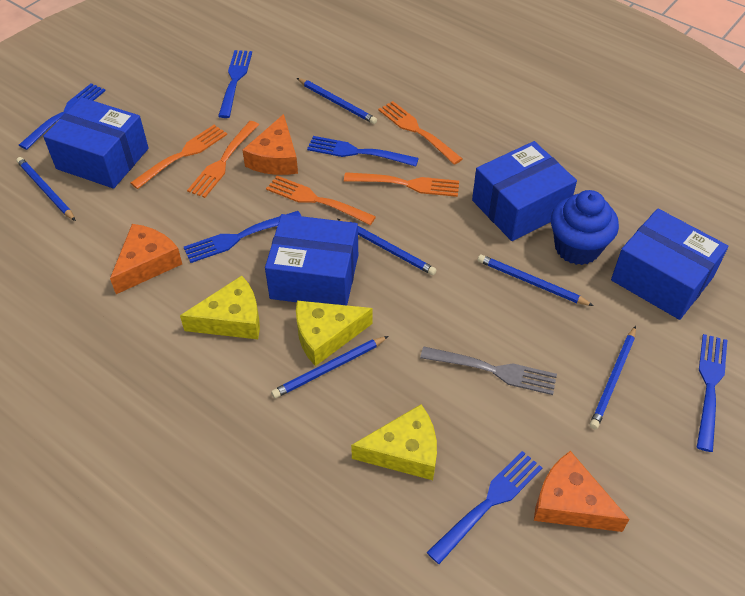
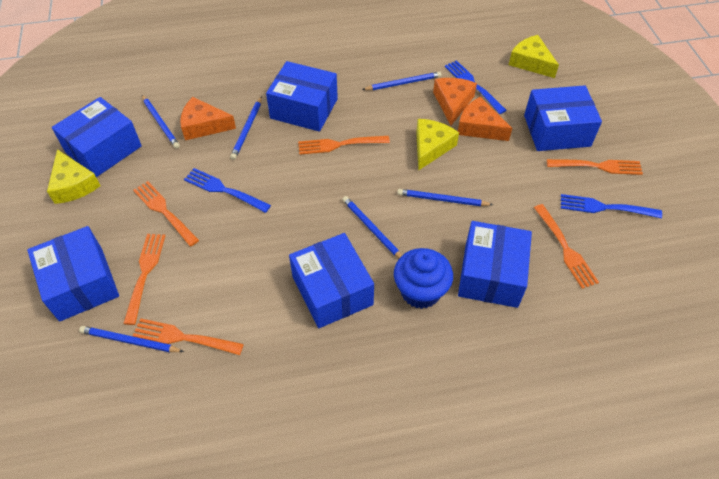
blue box: [43,97,149,189] [265,214,358,305] [472,141,577,241] [611,208,728,320] = 4 -> [27,226,119,322] [52,97,142,177] [266,61,338,132] [289,233,374,328] [458,221,532,308] [524,85,602,151] = 6
blue fork: [19,83,106,150] [184,211,301,263] [218,50,252,118] [307,136,419,166] [427,451,542,564] [696,334,727,452] = 6 -> [184,168,271,213] [445,60,507,114] [561,194,662,218] = 3
grey fork: [420,347,557,395] = 1 -> none = 0
orange fork: [131,125,227,189] [187,121,259,198] [266,176,376,225] [344,172,459,197] [378,101,462,165] = 5 -> [123,234,166,325] [132,318,244,355] [133,181,199,246] [298,136,390,155] [534,204,599,289] [547,159,643,175] = 6

